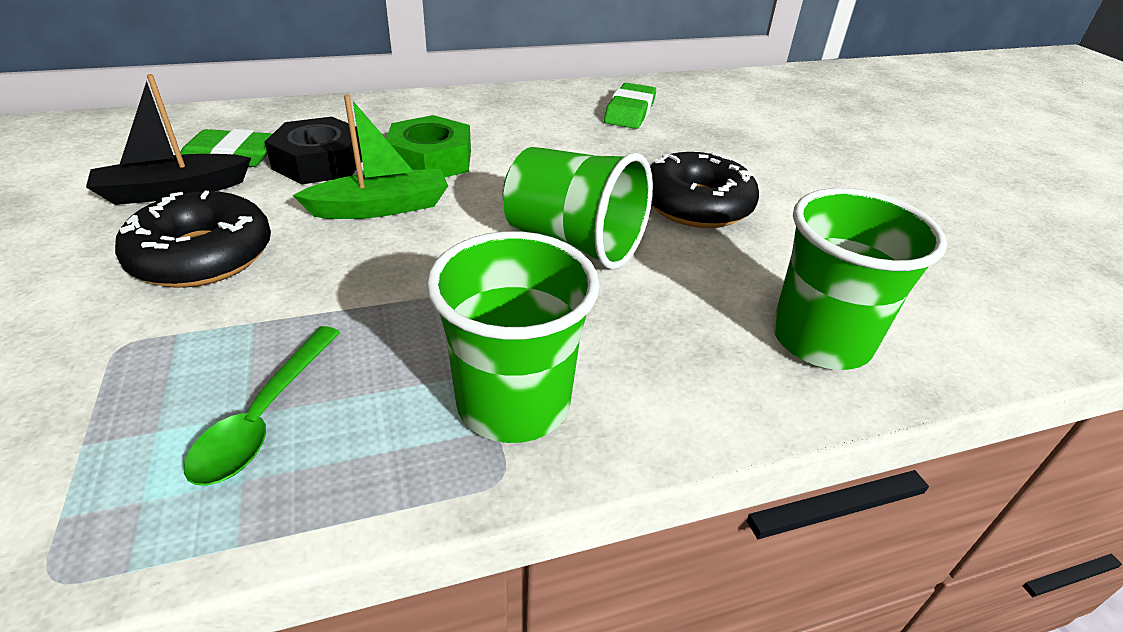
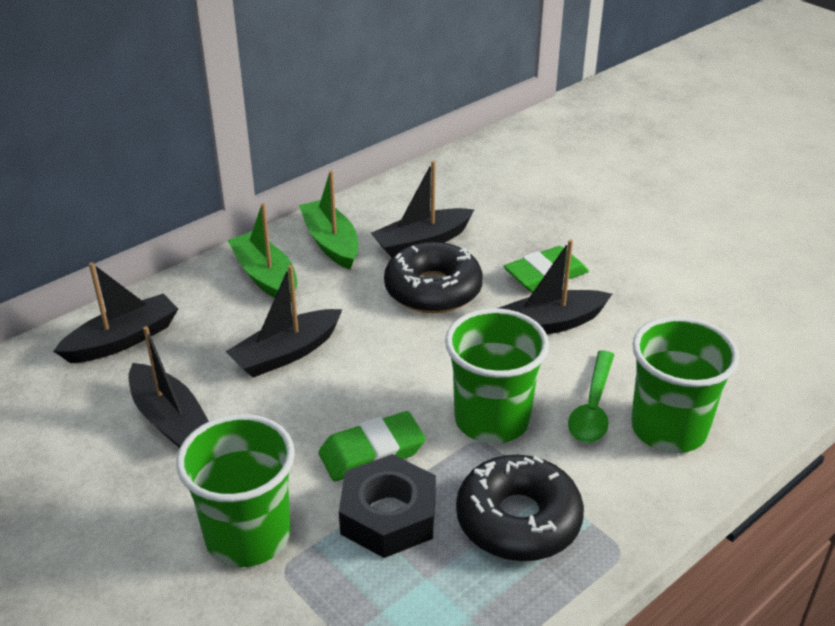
black boat: [86,74,251,205] = 1 -> [53,262,178,363] [129,326,209,448] [225,265,343,377] [371,161,475,257] [499,239,612,334] = 5
green boat: [293,94,448,219] = 1 -> [228,203,297,300] [299,171,358,270] = 2
green nut: [386,115,471,177] = 1 -> none = 0

